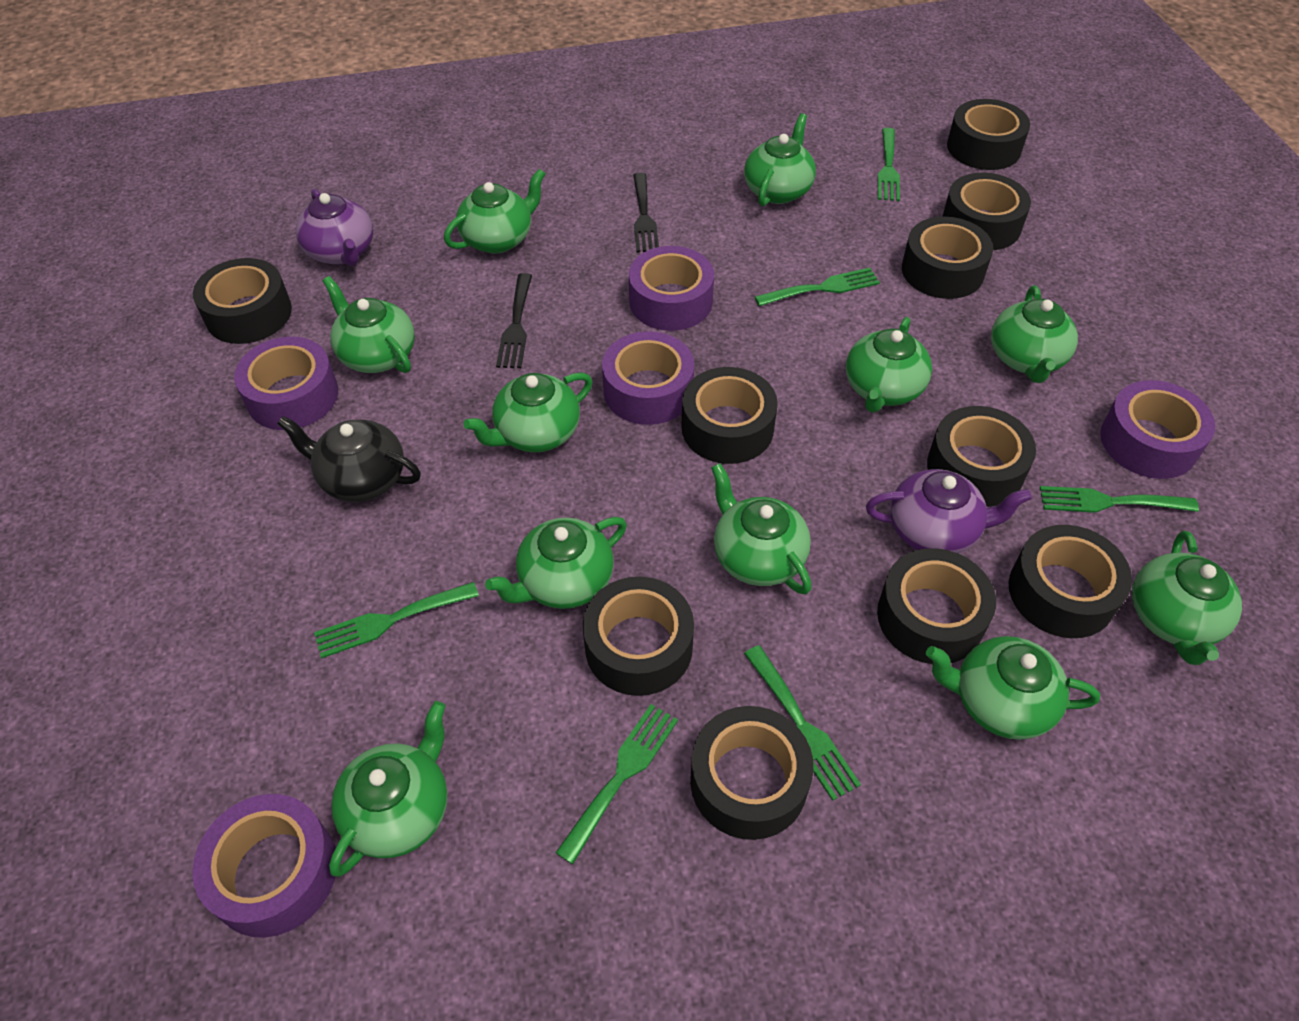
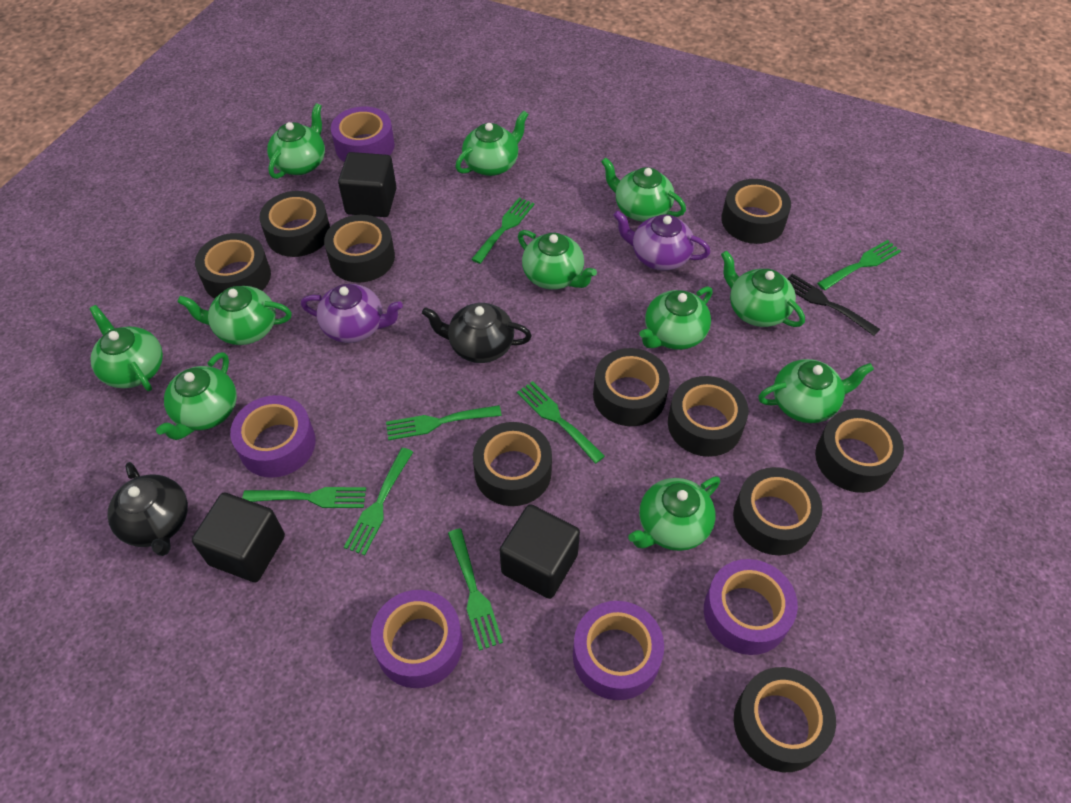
black cube: none = 0 -> [192,493,285,582] [338,152,397,217] [500,504,580,599] = 3
black fork: [496,273,532,368] [633,173,659,252] = 2 -> [787,274,880,336] = 1
black teapot: [277,416,421,502] = 1 -> [107,462,188,556] [422,303,532,363] = 2
green fork: [314,582,479,659] [556,704,678,864] [744,645,861,801] [755,268,880,306] [878,128,900,201] [1040,486,1199,513] = 6 -> [242,487,366,508] [344,448,413,555] [386,405,502,440] [448,529,503,651] [471,197,534,264] [517,381,605,464] [817,240,901,290] = 7

